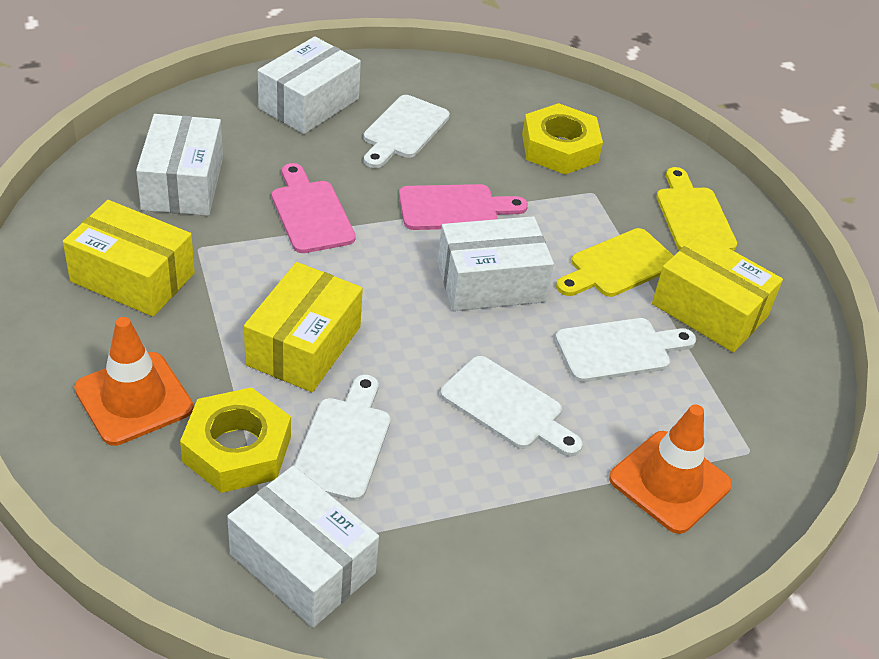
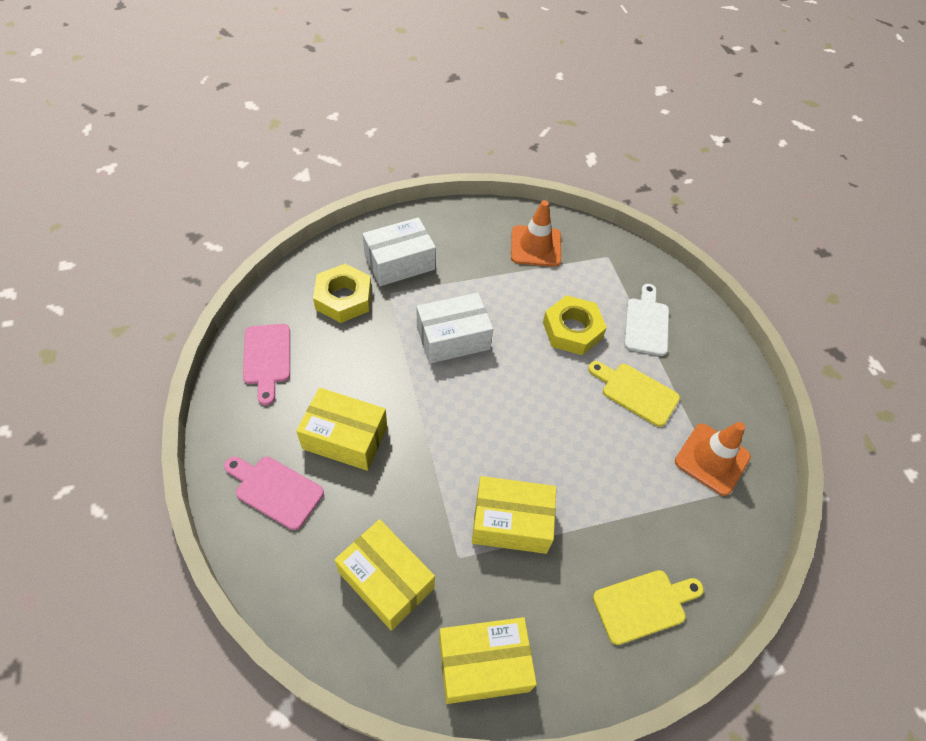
white box: [136,114,223,216] [227,465,379,628] [258,36,361,134] [437,216,554,311] = 4 -> [363,217,436,286] [417,293,493,364] = 2
white cutting board: [294,374,391,501] [364,95,450,168] [440,356,583,457] [555,318,696,382] = 4 -> [624,284,669,356] = 1
yellow box: [63,200,195,317] [244,262,363,392] [652,233,783,352] = 3 -> [296,388,387,471] [334,519,435,631] [439,617,537,704] [472,476,556,554] = 4

